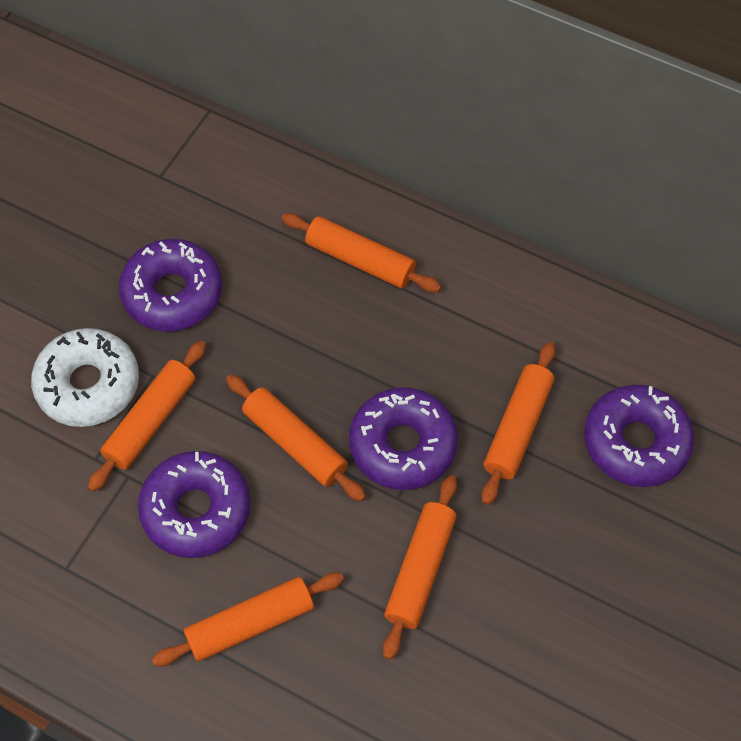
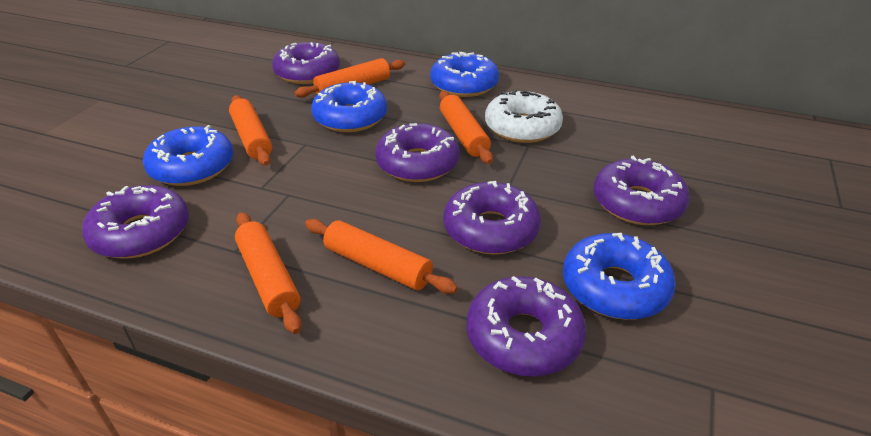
blue donut: none = 0 -> [143,125,233,186] [311,81,387,132] [430,52,499,97] [563,233,676,320] = 4
orange rolling pin: [88,341,206,492] [152,572,344,666] [226,374,366,502] [282,213,441,292] [383,475,457,660] [481,342,556,505] = 6 -> [229,95,272,166] [235,212,302,334] [294,58,406,98] [305,219,458,294] [439,91,493,164] = 5
purple donut: [119,239,222,331] [138,451,251,558] [349,387,458,490] [584,385,694,487] = 4 -> [82,185,189,258] [272,42,340,84] [375,123,460,182] [443,181,541,255] [467,276,586,376] [594,156,690,225] = 6

